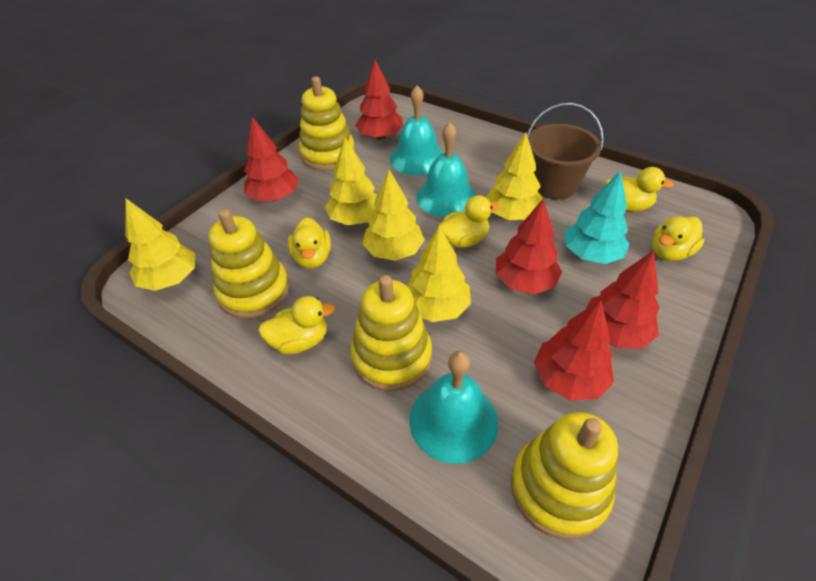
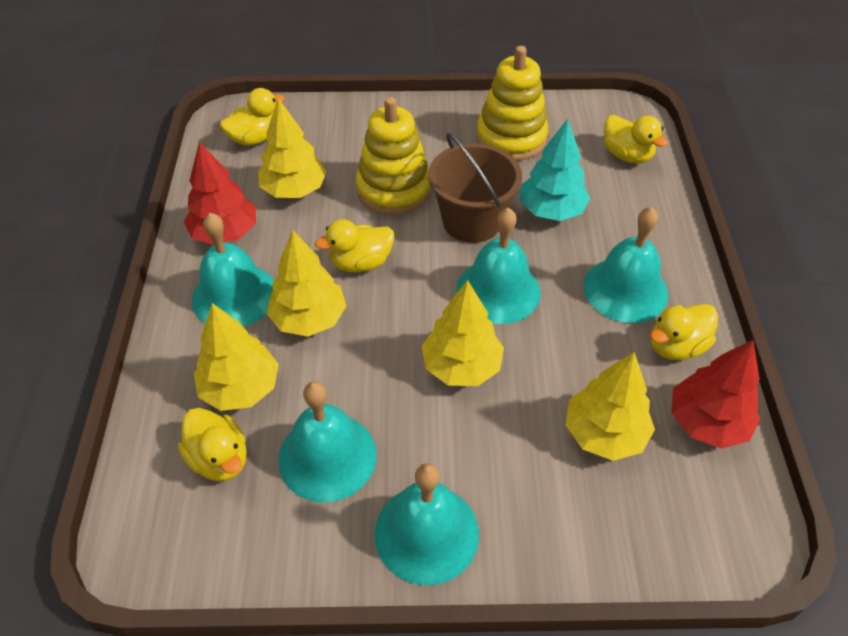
red tree: [244,117,299,201] [355,60,403,140] [496,199,562,294] [534,300,614,400] [586,250,660,349] = 5 -> [184,142,256,245] [671,340,761,449] = 2
turquoise bell: [390,86,444,176] [410,351,498,464] [416,122,477,217] = 3 -> [192,213,274,327] [278,382,377,502] [374,463,479,585] [457,208,541,324] [583,207,668,323] = 5
yellow stacking toy: [208,209,289,319] [299,76,355,171] [350,275,432,391] [511,412,618,539] = 4 -> [356,97,431,215] [476,46,548,161] = 2

